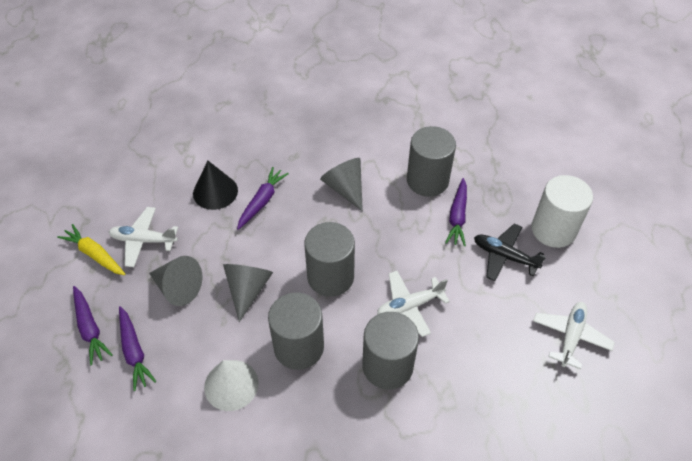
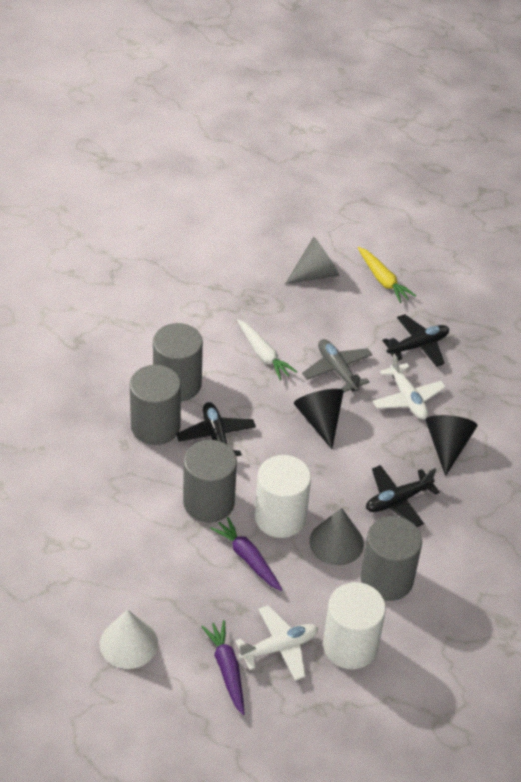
black cone: [193,161,238,210] = 1 -> [294,389,344,449] [426,415,478,476] = 2
black plane: [474,224,546,281] = 1 -> [176,402,256,456] [366,465,440,527] [382,314,449,367] = 3
grey cone: [149,256,202,306] [223,264,273,322] [320,158,363,211] = 3 -> [285,237,340,284] [309,508,364,565] = 2
grey plane: none = 0 -> [302,339,373,392] = 1
purple carrot: [73,286,112,365] [119,306,157,391] [237,167,289,230] [445,178,467,246] = 4 -> [201,620,245,715] [210,517,283,591] = 2
white carrot: none = 0 -> [237,319,297,381] = 1
white cylinder: [532,175,593,248] = 1 -> [255,455,311,538] [323,582,386,669] = 2
white plane: [109,207,178,267] [377,271,450,337] [533,302,615,369] = 3 -> [235,605,318,681] [373,354,446,419] = 2

